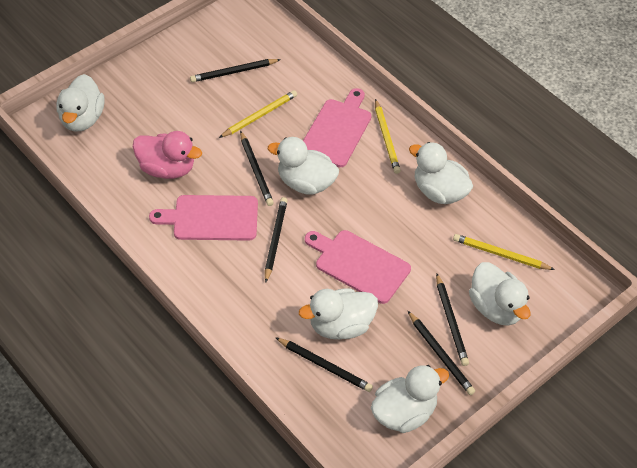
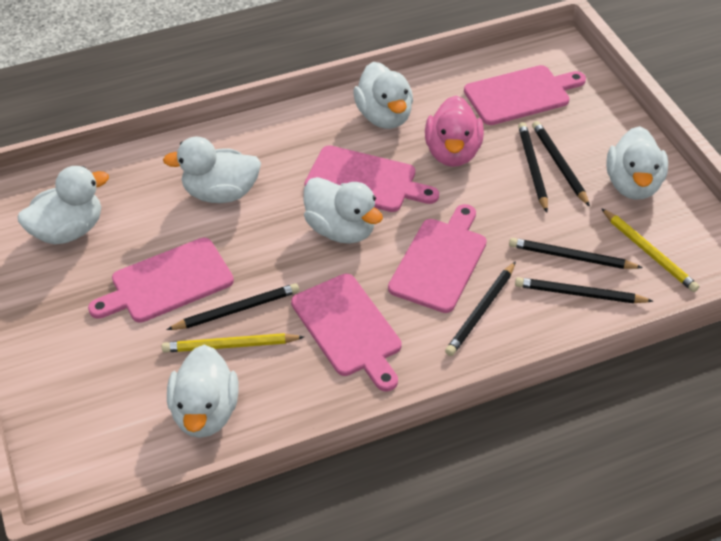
pink cutting board: [149,195,258,241] [303,88,372,167] [305,230,411,304] = 3 -> [88,238,234,323] [291,274,402,392] [304,145,439,212] [388,204,487,313] [464,65,586,125] = 5
yellow pencil: [219,90,297,138] [375,99,401,174] [453,234,555,270] = 3 -> [162,333,304,353] [601,208,699,292] = 2

